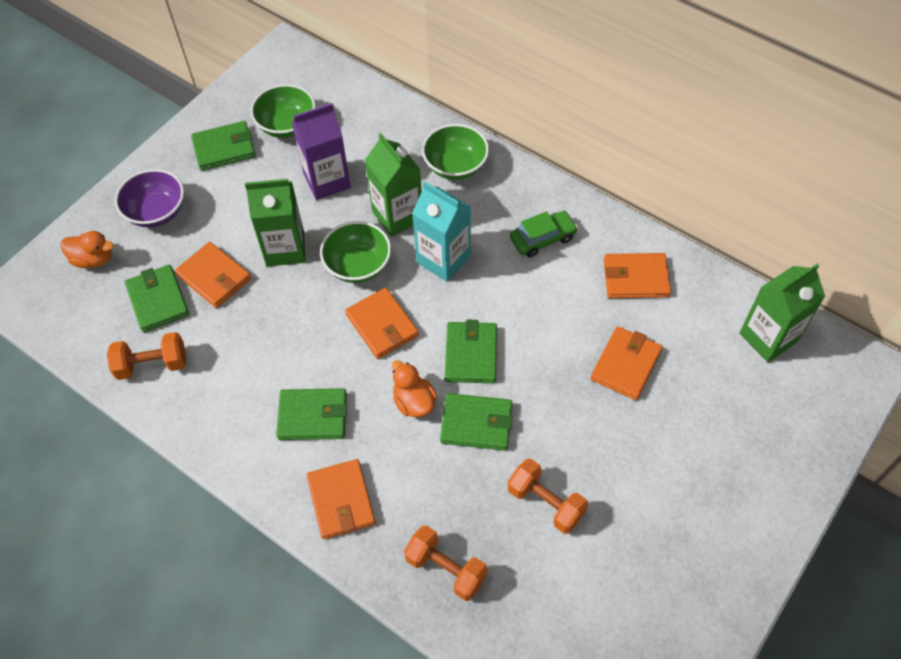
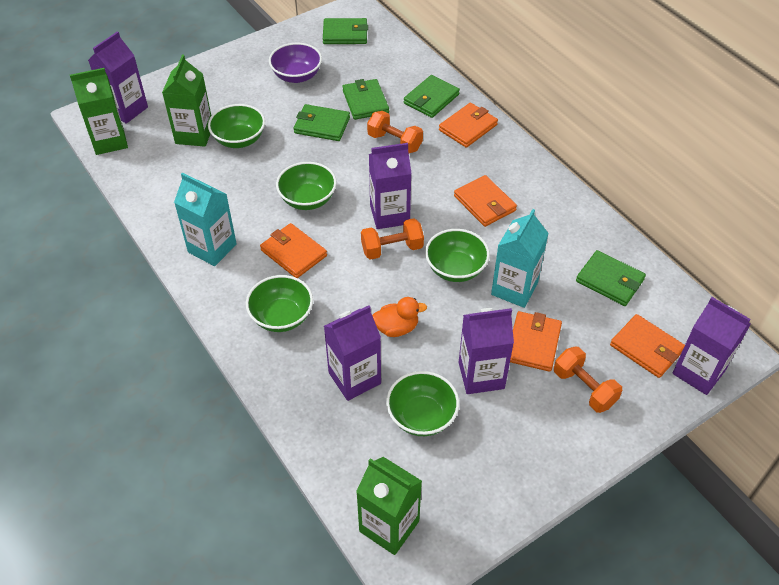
green bowl: [251,84,316,138] [320,221,391,283] [422,124,489,180] = 3 -> [208,104,265,148] [246,275,313,332] [276,162,337,210] [386,371,459,436] [425,229,490,282] = 5
green car: [510,211,578,257] = 1 -> none = 0
orange duck: [61,231,114,268] [392,360,437,417] = 2 -> [372,297,427,337] = 1
purple carton: [291,103,351,200] = 1 -> [88,31,148,124] [324,305,381,401] [369,143,412,229] [459,308,514,394] [672,297,751,395] = 5
turquoise carton: [412,182,471,282] = 1 -> [174,172,237,266] [491,209,549,308] = 2

